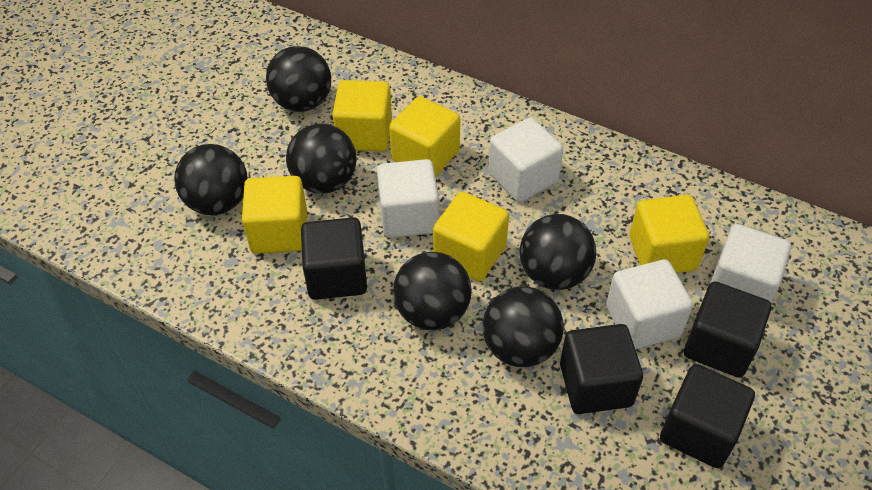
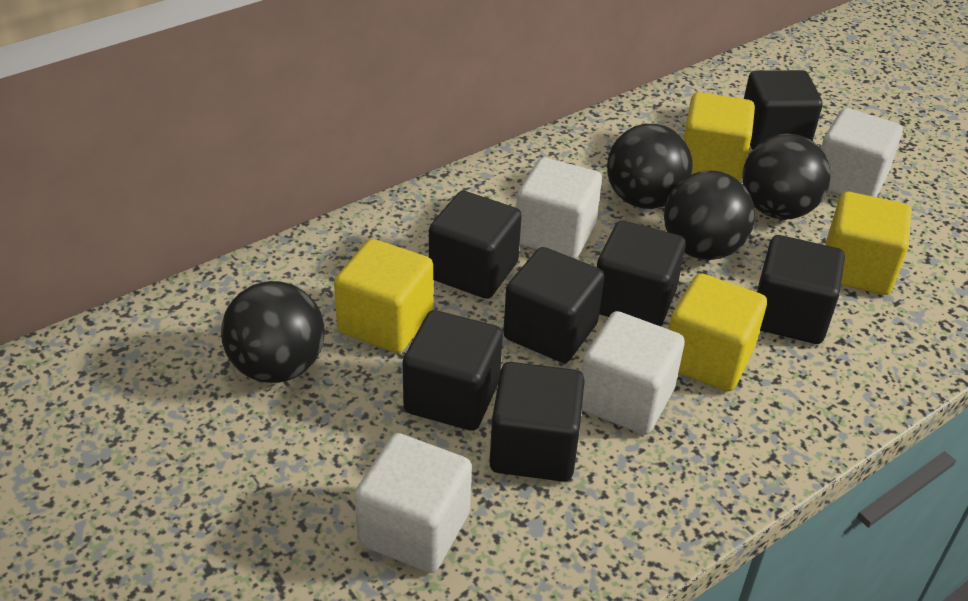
black ball: [174,144,248,215] [266,46,331,112] [286,124,356,194] [393,252,472,330] [482,286,564,367] [519,214,596,290] = 6 -> [221,281,325,383] [607,124,693,209] [664,170,755,260] [742,133,831,219] = 4
black cube: [301,217,367,300] [560,324,643,414] [660,364,755,468] [684,281,771,378] = 4 -> [403,310,503,431] [429,191,522,299] [489,362,585,482] [503,247,604,363] [597,221,686,326] [744,70,823,150] [757,235,845,344] = 7
yellow cube: [242,176,307,254] [332,80,392,152] [389,96,460,177] [433,192,509,281] [630,195,709,273] = 5 -> [334,239,433,353] [669,273,767,391] [683,92,755,181] [826,192,912,295] = 4

